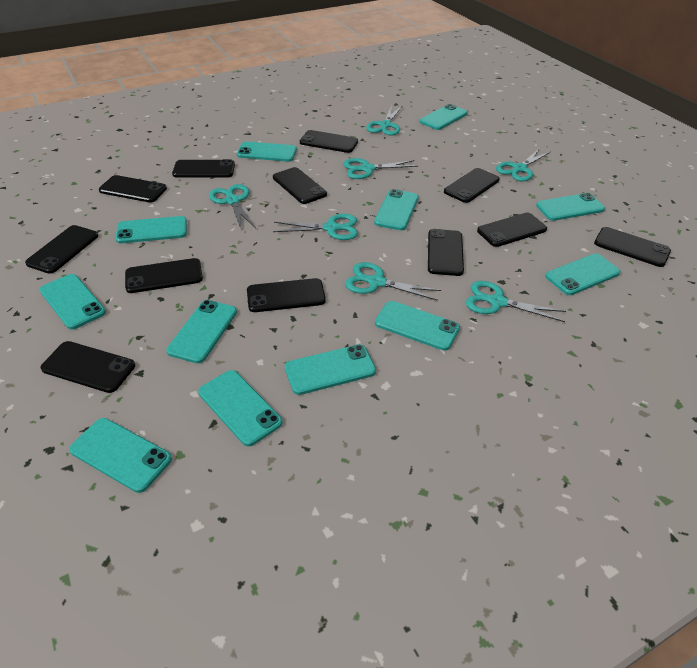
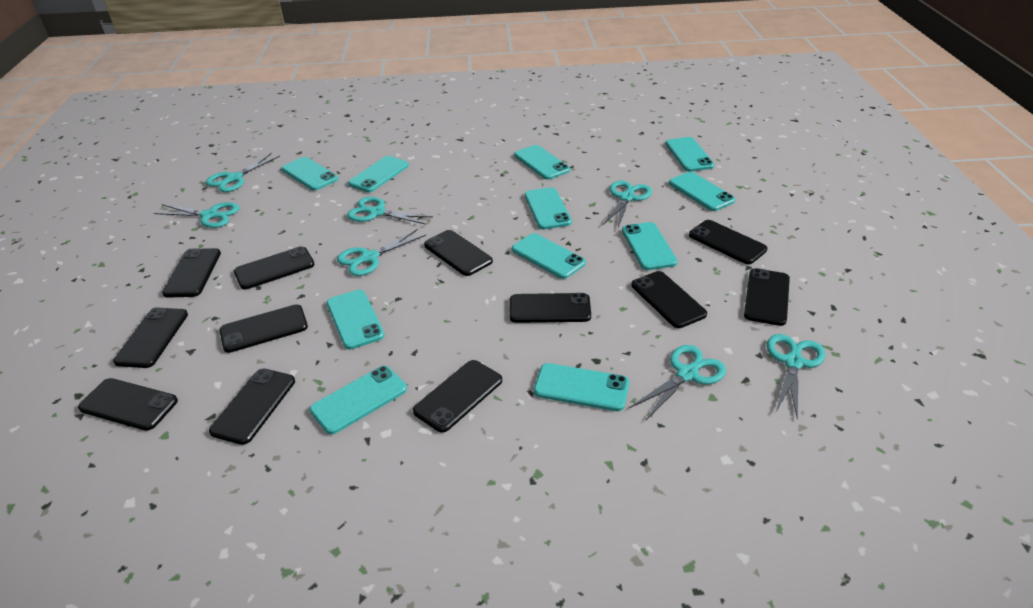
turquoise phone: [40,274,106,330] [69,418,172,493] [115,216,187,243] [166,300,237,363] [198,370,283,446] [237,142,297,162] [285,344,376,395] [374,189,419,230] [375,301,460,351] [420,104,468,130] [536,193,605,221] [546,254,620,295] = 12 -> [282,157,338,190] [310,366,407,434] [327,290,385,349] [348,156,409,192] [512,233,586,279] [514,145,570,180] [525,187,572,230] [534,363,629,411] [622,222,678,270] [666,137,715,172] [669,172,735,211] = 11

